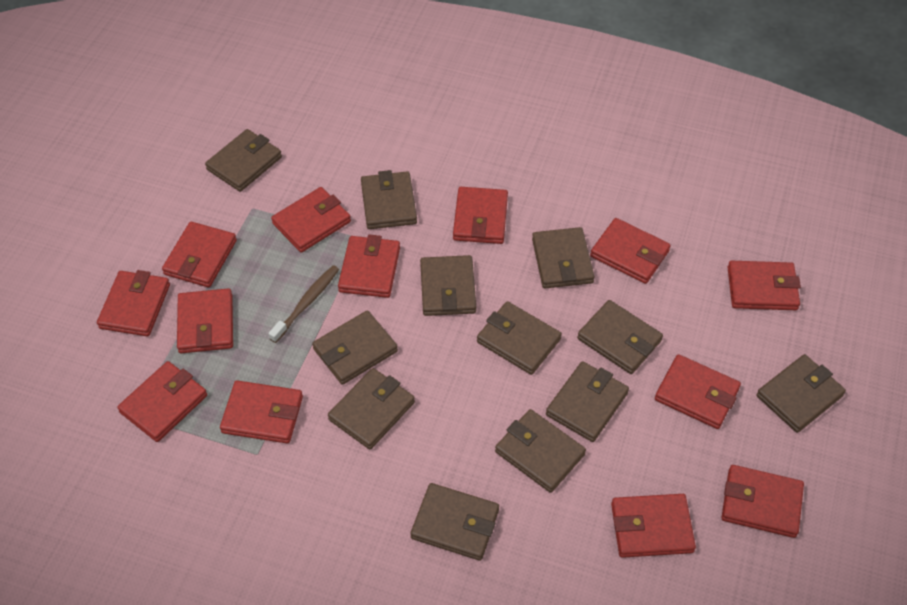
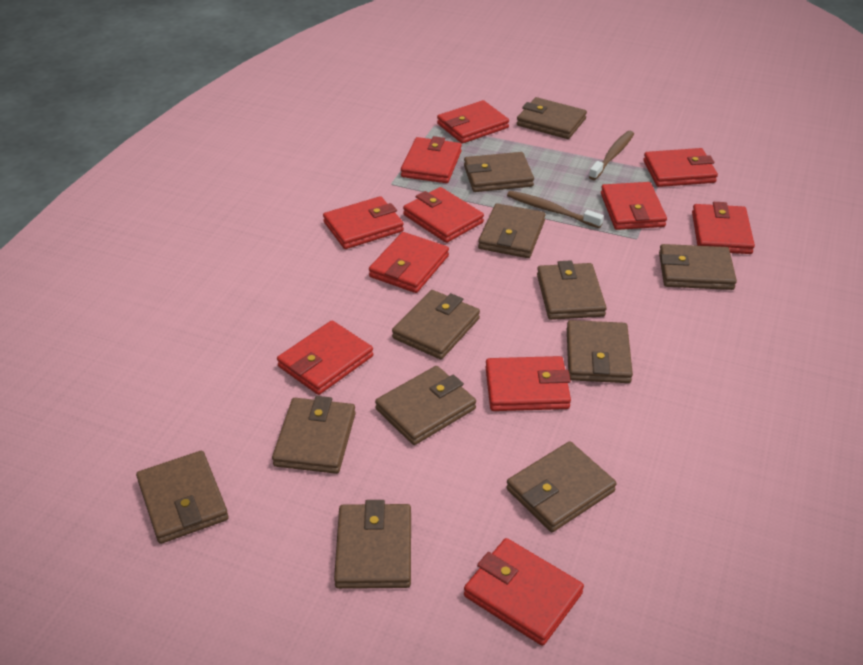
brown toothbrush: [268,265,339,343] = 1 -> [507,191,604,228] [589,131,634,180] = 2
red wallet: [97,270,170,336] [117,361,207,442] [162,222,237,287] [177,288,233,353] [220,380,303,443] [271,187,351,253] [338,234,400,298] [453,187,508,244] [590,218,671,284] [611,494,696,558] [655,354,741,429] [721,465,804,538] [728,261,801,310] = 13 -> [277,321,373,395] [323,196,404,249] [369,232,449,293] [401,136,462,183] [403,187,484,243] [437,100,509,144] [464,538,584,646] [485,356,571,411] [601,182,667,230] [643,148,718,187] [692,202,755,254] = 11

